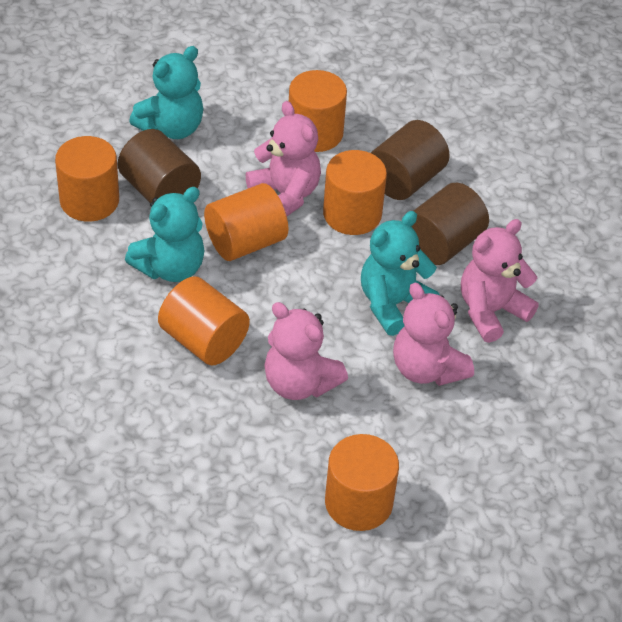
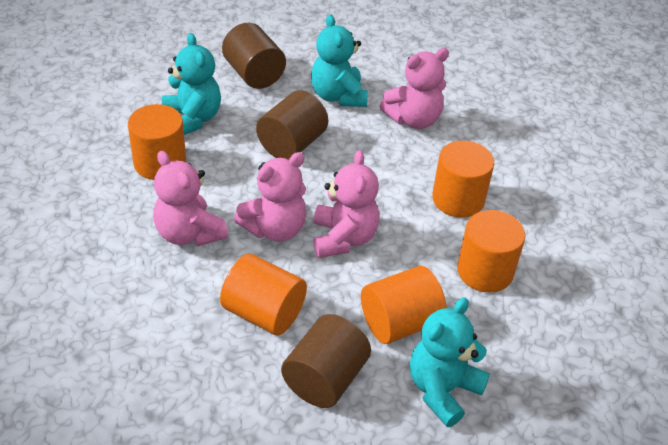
orange cylinder: [55,136,119,222] [158,276,250,365] [204,183,288,261] [289,70,347,152] [323,150,387,235] [325,434,399,531] = 6 -> [128,104,186,180] [220,254,307,335] [361,266,447,344] [432,141,494,218] [457,210,525,293] = 5

